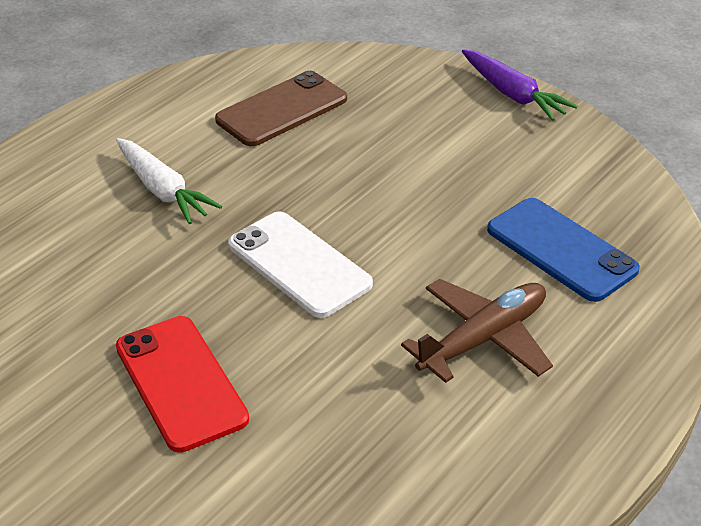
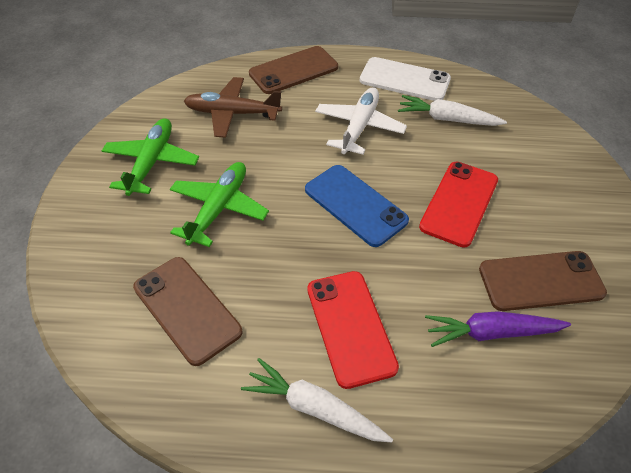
brown phone: [215,71,347,146] = 1 -> [133,257,242,366] [249,46,338,94] [479,251,607,311] = 3
green plane: none = 0 -> [102,118,199,196] [170,162,269,247] = 2
red phone: [116,316,249,453] = 1 -> [307,271,399,389] [419,162,498,248] = 2
white carrot: [116,138,222,224] = 1 -> [241,358,393,442] [398,95,507,126] = 2
white plane: none = 0 -> [315,87,407,155] = 1

